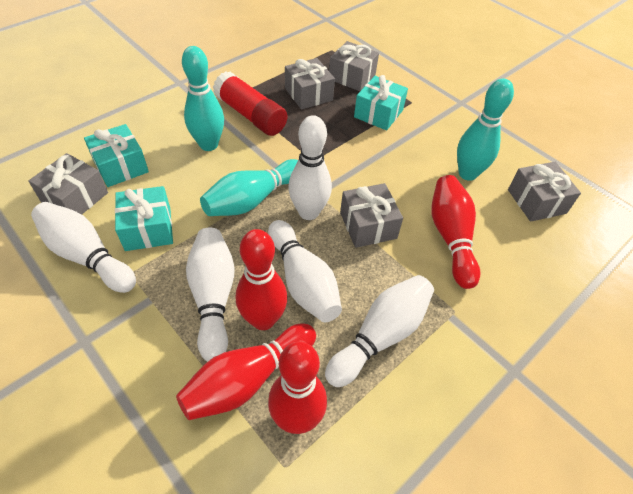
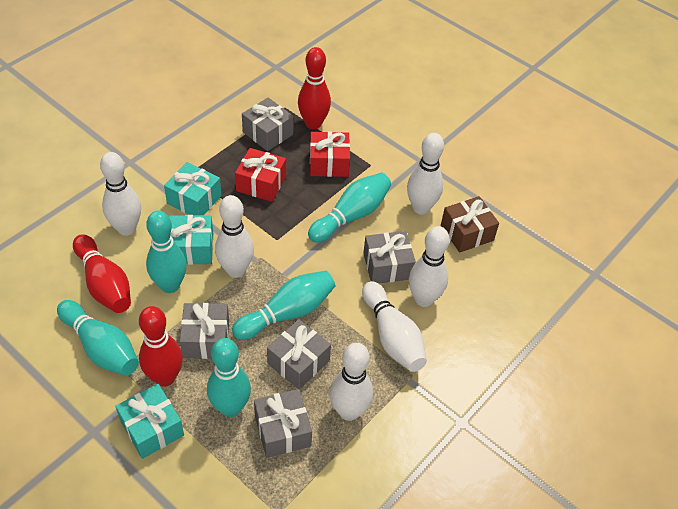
brown gift: none = 0 -> [441,196,499,253] = 1
red bowling pin: [176,324,316,420] [236,229,287,330] [268,341,327,434] [432,175,481,289] = 4 -> [73,234,131,313] [139,306,183,387] [298,47,331,129] = 3
red gift: none = 0 -> [235,148,286,202] [310,131,350,177] = 2
red glue stick: [213,71,287,136] = 1 -> none = 0
turquoise bowling pin: [182,46,224,151] [200,159,298,216] [457,79,514,181] = 3 -> [57,300,139,376] [146,211,187,293] [207,338,251,417] [232,271,335,340] [308,173,391,243] = 5
white bowling pin: [31,202,136,293] [186,228,235,361] [268,220,342,322] [288,115,332,220] [325,275,434,387] = 5 -> [100,152,141,236] [215,195,254,278] [330,343,373,421] [362,281,427,372] [407,133,444,214] [409,226,450,307] = 6

